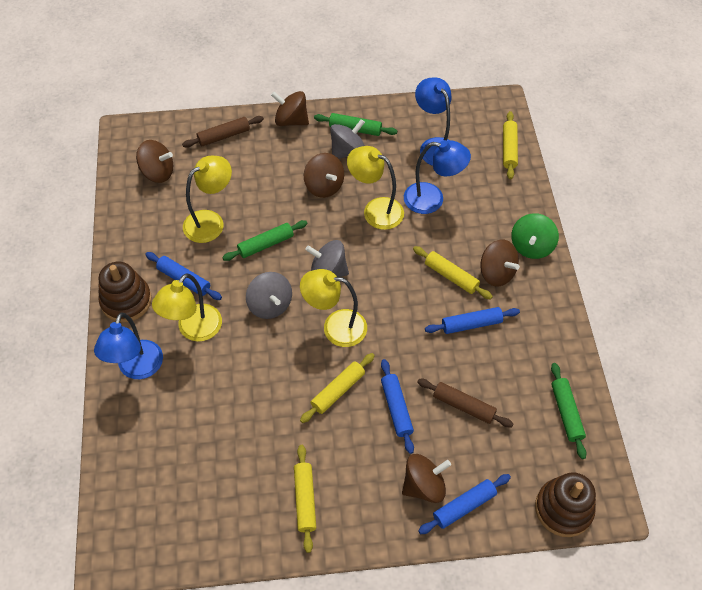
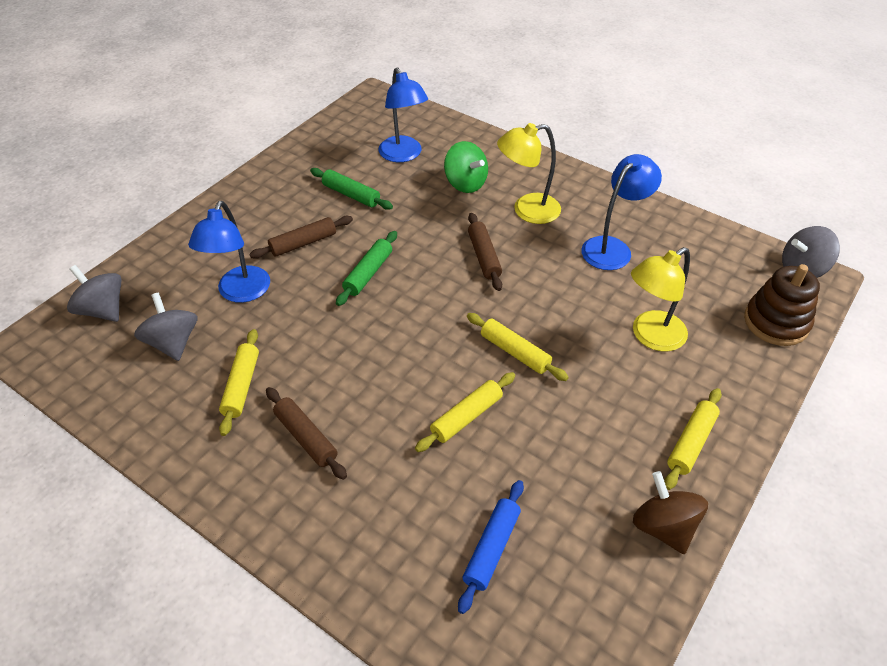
blue rolling pin: [145,252,222,300] [381,359,414,454] [418,474,511,534] [425,307,520,334] = 4 -> [458,480,524,614] = 1
brown rolling pin: [182,116,264,148] [417,379,513,427] = 2 -> [249,216,353,259] [266,387,347,480] [468,213,502,291] = 3
brown spinning top: [136,140,173,183] [271,91,309,126] [304,153,344,198] [402,454,451,503] [480,240,520,287] = 5 -> [633,471,708,554] = 1
brown stacking toy: [98,262,152,323] [535,473,596,537] = 2 -> [744,264,820,346] = 1
green rolling pin: [222,220,308,261] [314,113,397,136] [551,363,587,459] = 3 -> [310,168,393,210] [336,231,397,306] = 2
yellow lamp: [152,273,222,342] [183,156,232,243] [300,269,367,347] [347,146,404,230] = 4 -> [497,123,561,224] [631,247,690,352] = 2

